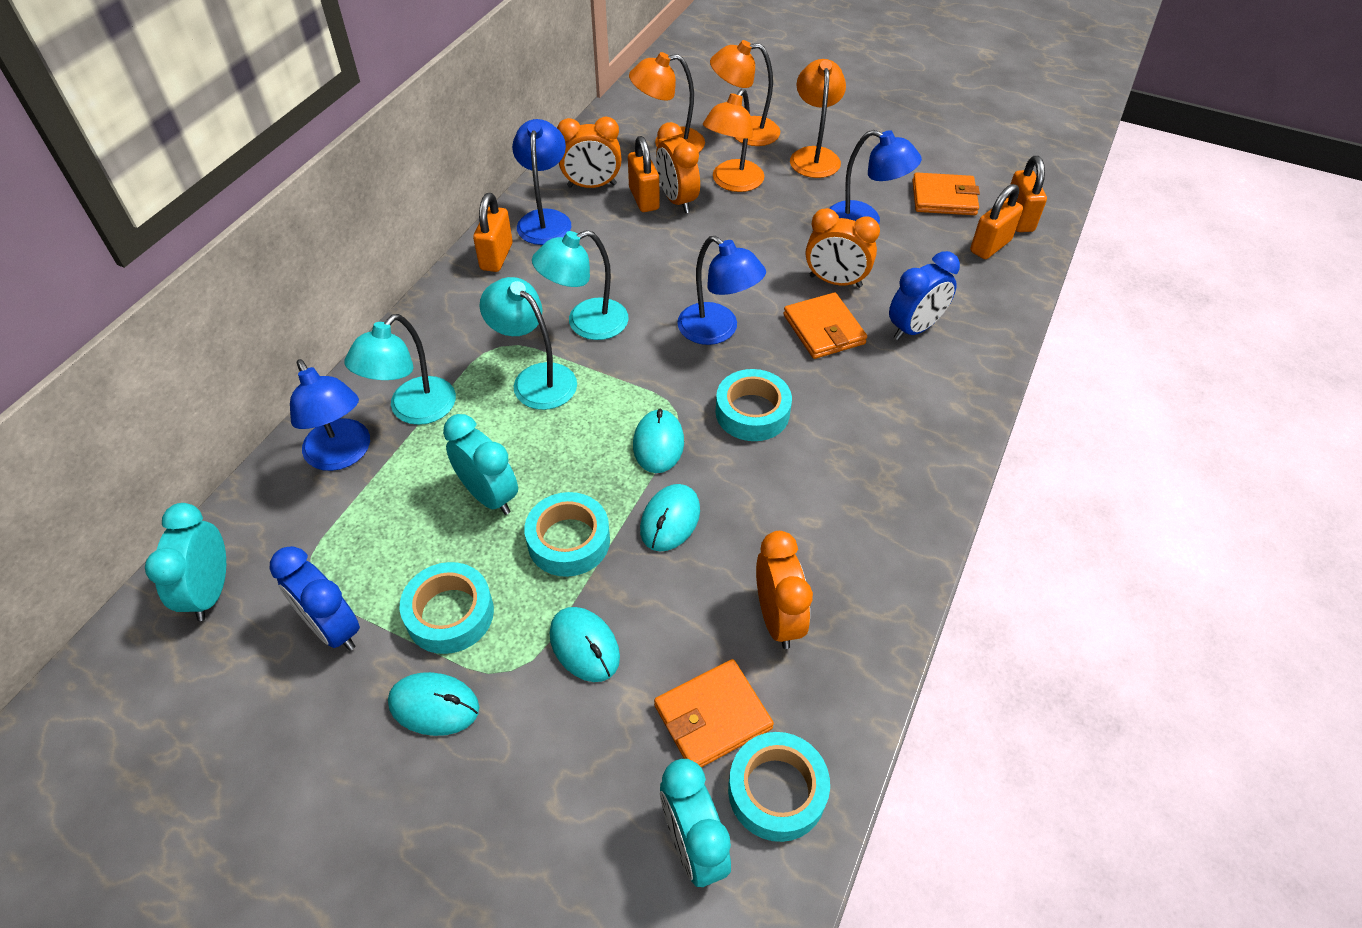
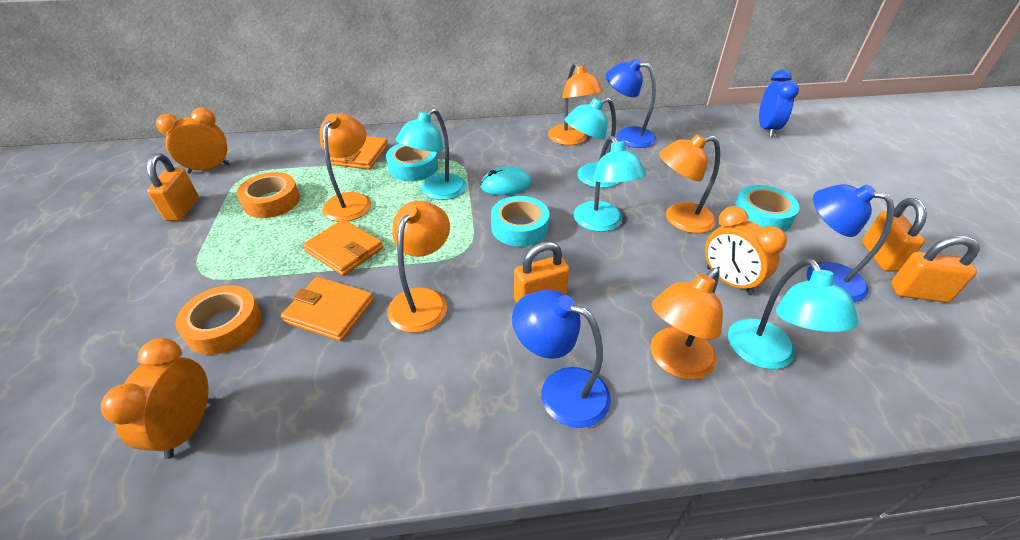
blue clock: [270,546,360,651] [889,251,960,340] = 2 -> [759,69,799,137] = 1
blue lamp: [290,359,370,471] [512,119,572,245] [677,236,766,345] [829,130,922,224] = 4 -> [512,290,611,428] [606,59,656,148] [807,184,894,302] = 3
orange clock: [557,117,621,188] [656,122,700,213] [756,531,813,649] [806,208,880,288] = 4 -> [100,338,208,459] [156,108,231,174] [705,206,787,295] = 3
orange lamp: [629,52,705,152] [703,89,764,192] [710,40,780,146] [790,59,846,178] = 4 -> [320,114,371,222] [387,201,450,333] [548,62,603,145] [651,268,723,380] [659,134,720,233] = 5
orange tape: none = 0 -> [175,285,262,355] [237,172,300,218] = 2
turquoise clock: [145,503,226,621] [443,414,518,515] [660,759,731,887] = 3 -> none = 0
turquoise lamp: [344,314,456,425] [480,277,577,410] [532,230,629,340] = 3 -> [396,108,466,200] [564,97,619,188] [574,136,646,232] [728,258,859,369] = 4
turquoise mouse: [388,672,479,736] [549,607,620,682] [633,409,684,473] [640,484,700,551] = 4 -> [480,167,531,195] = 1
turquoise tape: [400,562,494,654] [524,492,610,577] [716,369,792,441] [728,732,830,842] = 4 -> [386,143,438,181] [491,196,549,247] [734,185,800,231] = 3

